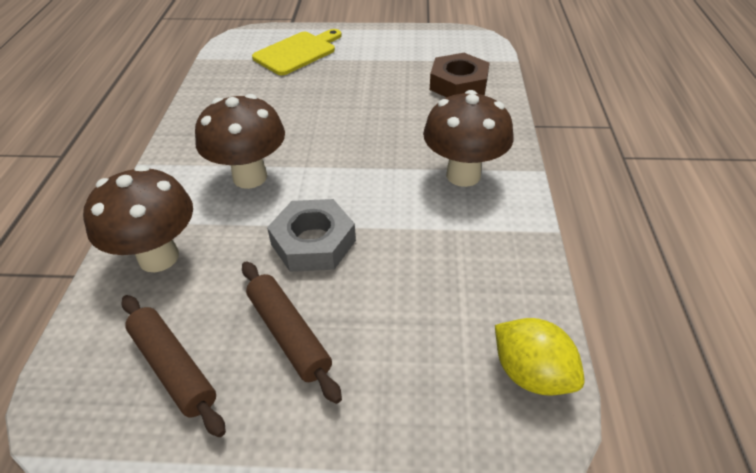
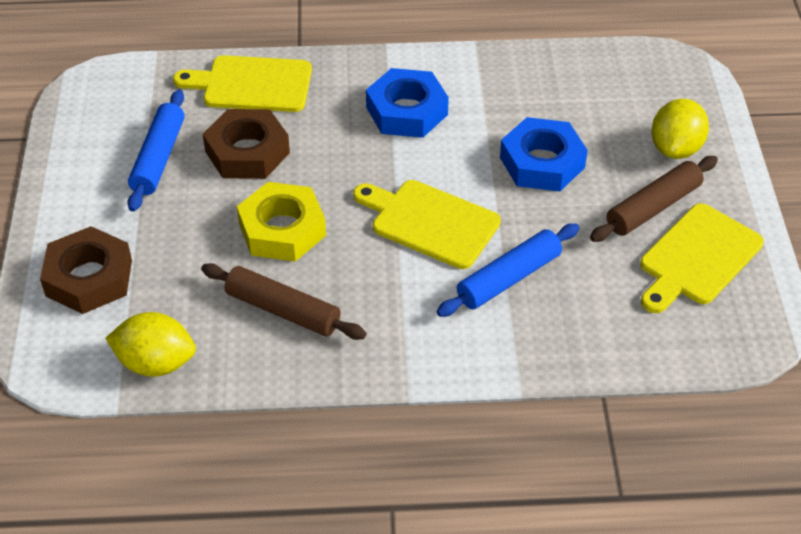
blue nut: none = 0 -> [366,68,449,138] [500,117,588,192] = 2
blue rolling pin: none = 0 -> [127,90,185,212] [437,223,579,317] = 2
brown mushroom: [83,166,193,272] [195,94,285,189] [423,90,514,187] = 3 -> none = 0
brown nut: [430,53,490,97] = 1 -> [40,226,132,314] [203,109,290,179] = 2
grey nut: [267,199,356,272] = 1 -> none = 0
yellow cutting board: [252,29,342,75] = 1 -> [173,55,312,112] [353,180,501,269] [640,203,764,313] = 3
yellow lemon: [495,318,585,396] = 1 -> [105,312,196,377] [651,99,709,159] = 2
yellow nut: none = 0 -> [237,182,326,262] = 1

